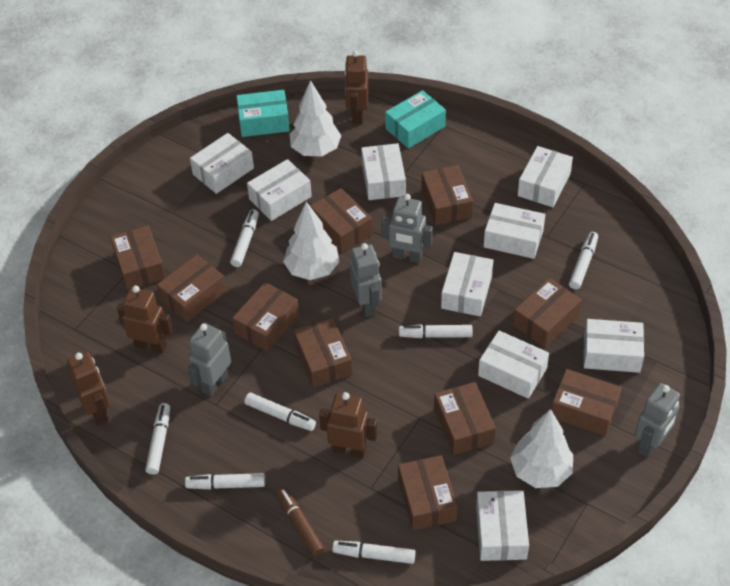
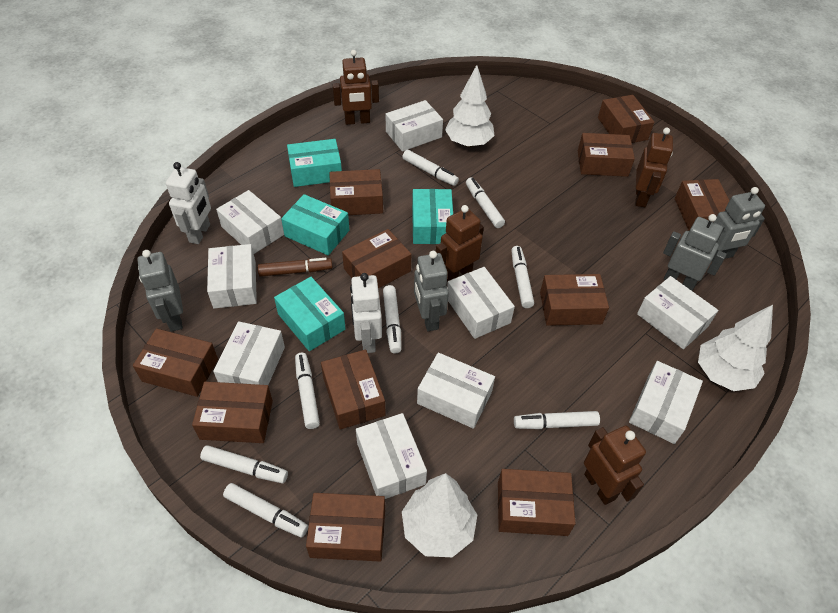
brown box: [110,226,166,290] [157,255,226,322] [232,282,299,352] [293,318,353,388] [310,188,372,253] [398,455,458,531] [421,165,473,225] [434,382,496,455] [513,278,582,348] [551,369,622,436] = 10 -> [133,328,218,397] [192,382,273,443] [306,493,385,561] [321,349,386,430] [329,169,383,215] [342,229,411,288] [498,469,576,536] [540,274,609,326] [578,133,635,177] [598,95,654,143] [675,179,730,231] = 11
turquoise box: [237,90,290,137] [385,90,446,149] = 2 -> [274,277,346,351] [281,194,349,255] [287,139,342,187] [412,189,453,244] = 4
white marker: [145,403,170,475] [185,473,265,489] [230,209,259,267] [244,393,316,431] [332,541,416,564] [399,324,473,338] [569,232,598,289] = 7 -> [200,445,288,483] [223,483,308,538] [295,353,320,429] [383,285,402,353] [403,150,459,186] [466,177,505,228] [511,246,534,308] [514,411,600,429] = 8
white robot: none = 0 -> [166,162,211,244] [350,273,382,353] = 2

